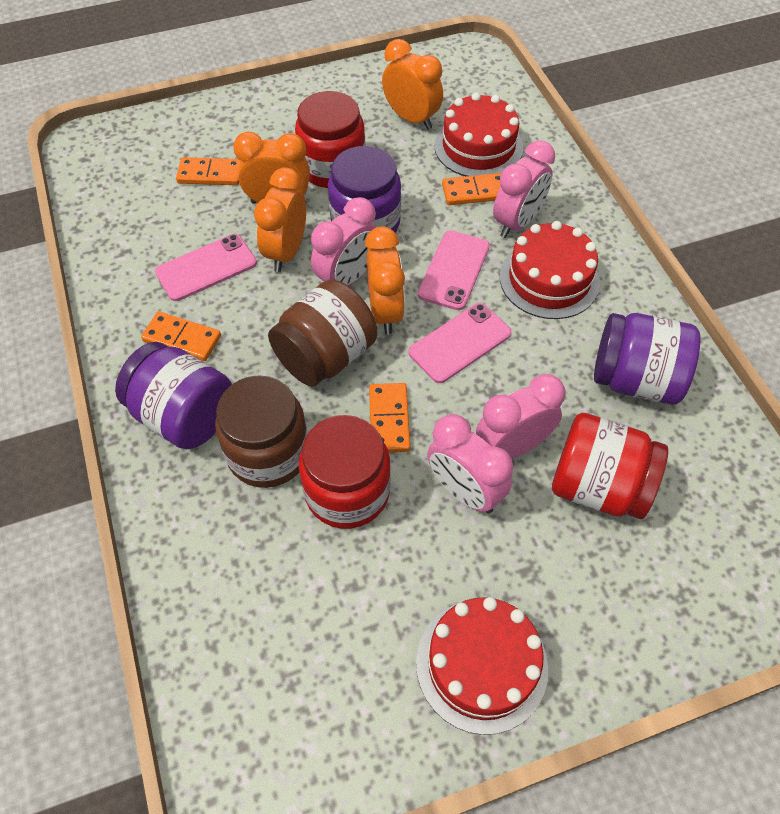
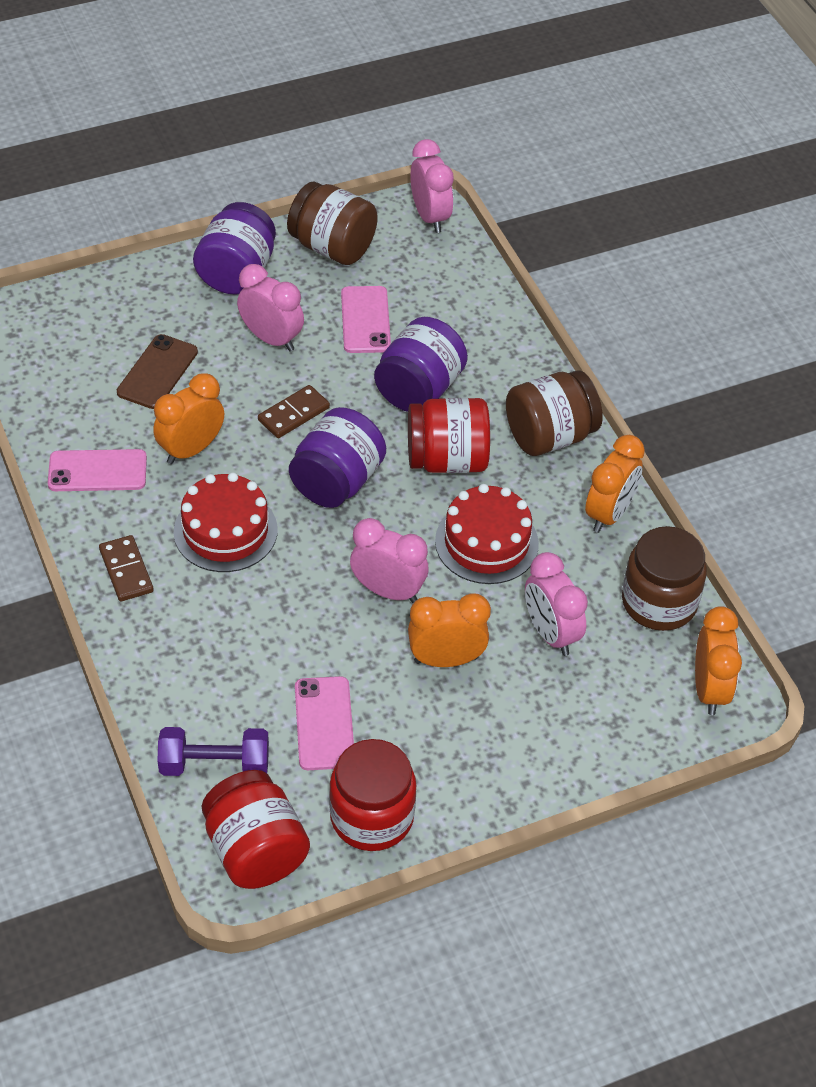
brown domino: none = 0 -> [99,535,154,601] [258,385,330,438] = 2
brown jar: [215,375,308,488] [268,280,377,386] = 2 -> [287,182,378,265] [506,371,603,456] [622,526,707,631] = 3
brown phone: none = 0 -> [117,334,198,409] = 1
orange domino: [141,311,221,361] [176,157,240,185] [369,383,410,453] [442,173,501,205] = 4 -> none = 0
purple dumbbell: none = 0 -> [157,727,269,776] = 1
red cake: [416,597,548,735] [434,93,523,176] [500,221,600,319] = 3 -> [174,472,278,572] [435,484,539,584] = 2

